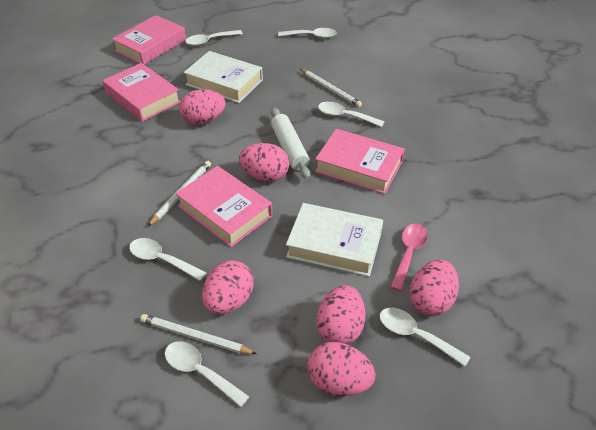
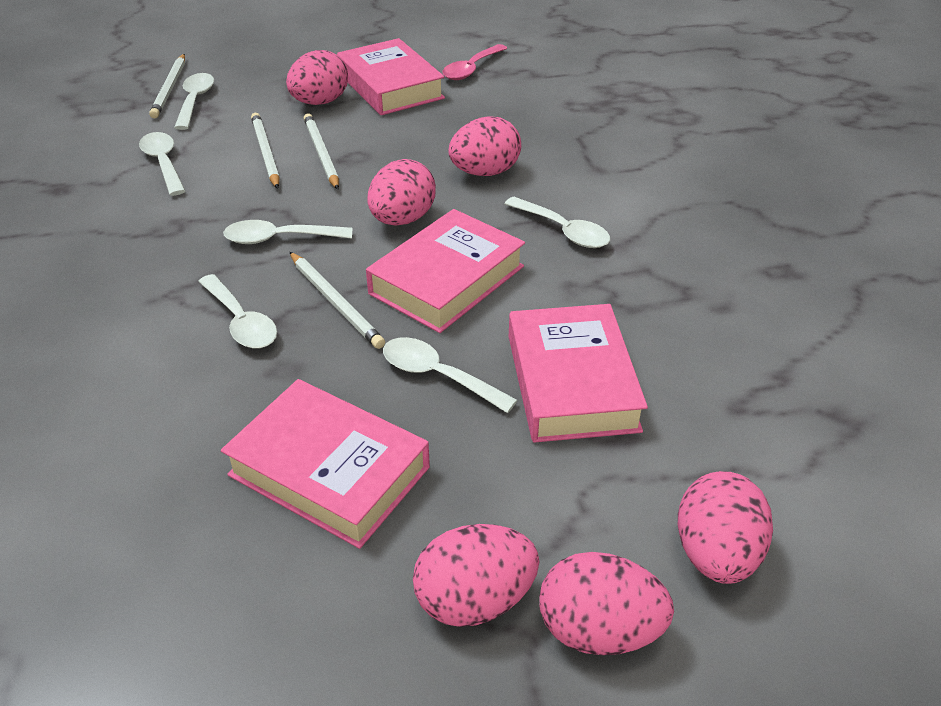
white book: [184,51,263,103] [286,203,383,276] = 2 -> none = 0
white pencil: [140,314,256,354] [148,161,211,226] [300,69,362,107] = 3 -> [149,54,185,118] [251,113,280,189] [290,252,385,349] [303,113,339,189] = 4
white rolling pin: [271,107,311,179] = 1 -> none = 0

